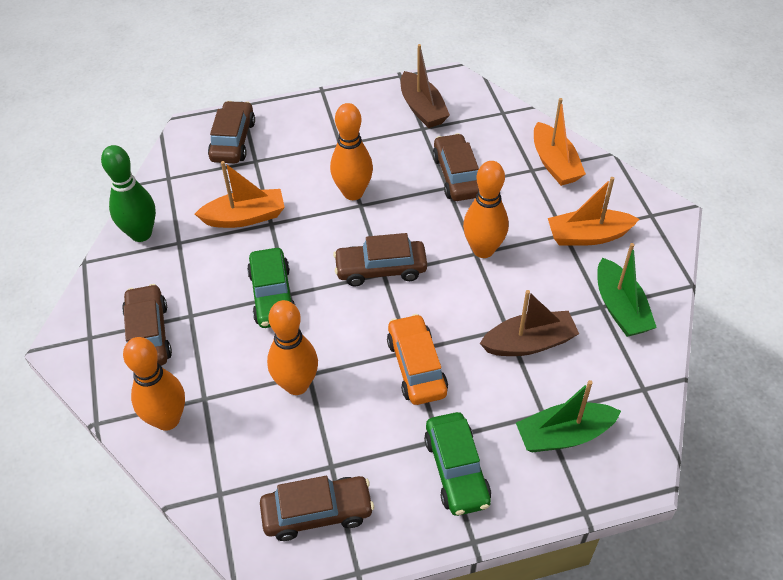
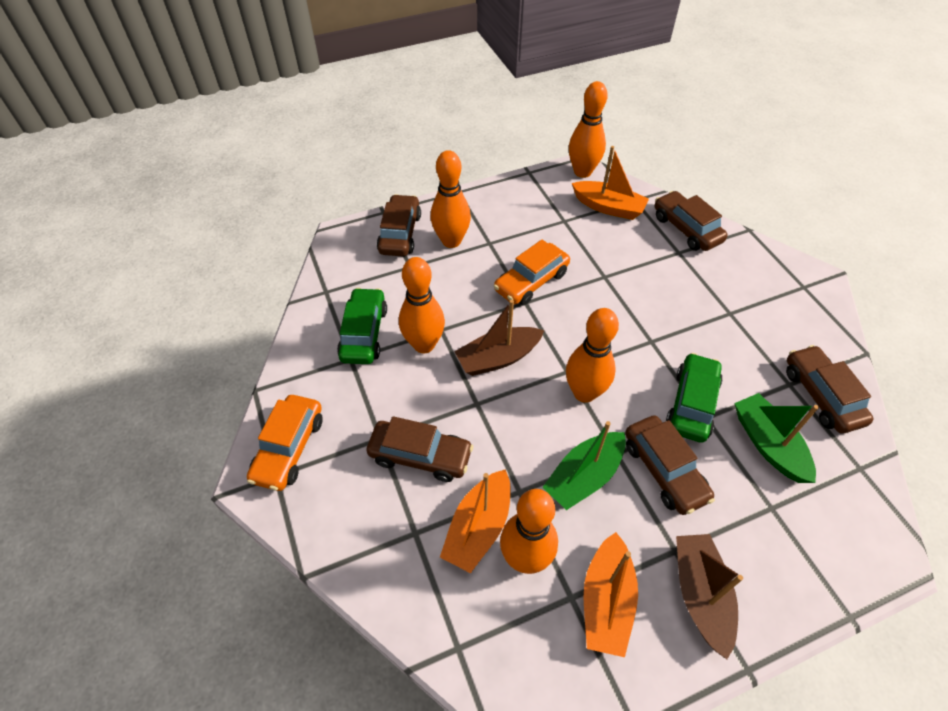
green bowling pin: [101,145,156,242] = 1 -> none = 0
orange bowling pin: [123,337,185,431] [267,300,318,395] [330,103,373,200] [463,161,509,258] = 4 -> [399,257,445,353] [431,150,471,248] [500,489,558,574] [566,308,619,403] [569,81,608,178] = 5
orange car: [387,314,448,405] = 1 -> [247,395,323,491] [493,240,570,305] = 2

